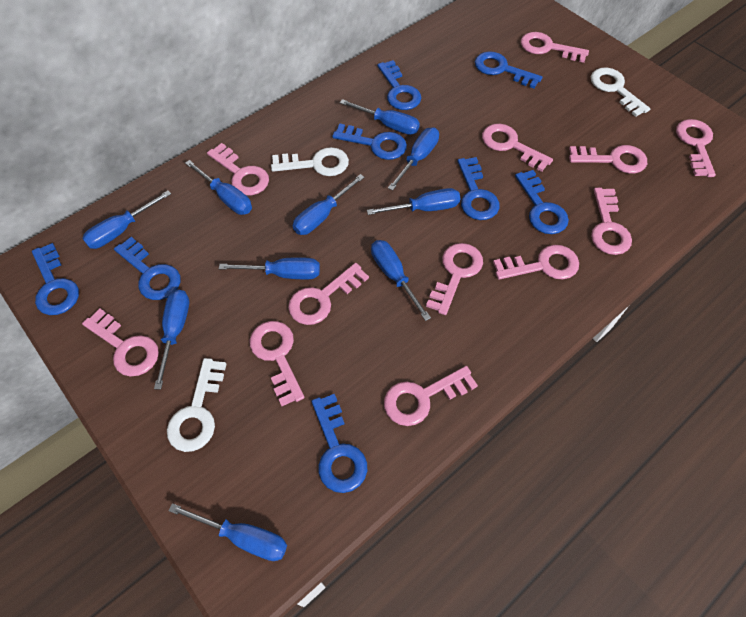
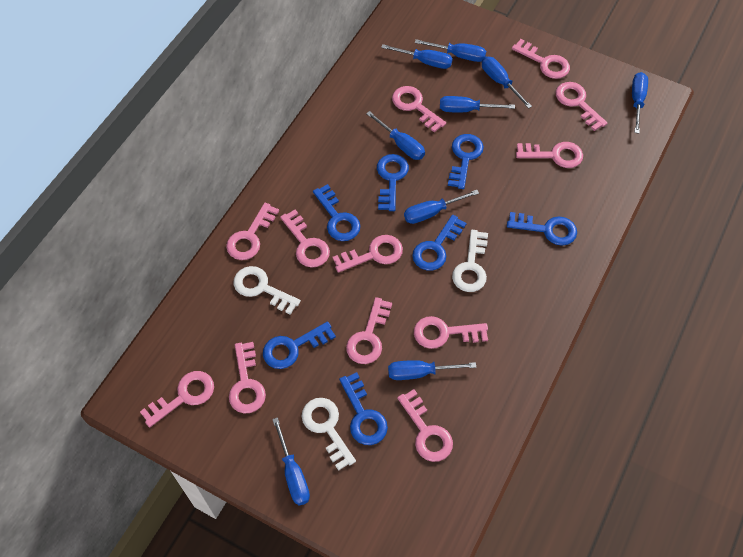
blue key: [32,243,79,315] [114,237,181,300] [311,394,367,493] [332,123,407,160] [377,60,421,110] [457,157,500,220] [475,51,542,89] [515,170,569,234] = 8 -> [263,321,336,369] [313,184,360,241] [339,372,388,445] [377,154,409,211] [412,215,467,271] [448,134,484,189] [507,212,577,246] = 7
blue screwdriver: [82,190,171,249] [154,289,189,390] [168,503,287,561] [185,160,252,215] [219,257,320,280] [293,174,365,235] [340,99,420,135] [367,188,460,215] [371,240,431,321] [388,127,439,191] = 10 -> [272,417,310,505] [366,111,425,160] [381,44,453,69] [388,360,476,380] [404,190,479,224] [415,39,486,62] [440,96,515,112] [482,57,532,109] [632,72,648,134] = 9

